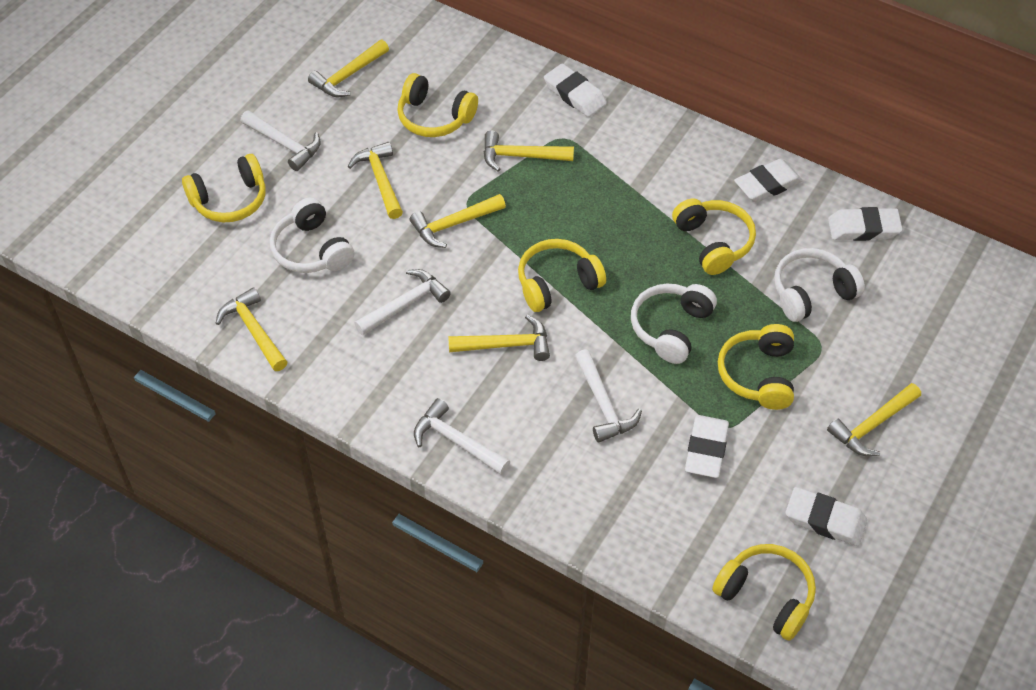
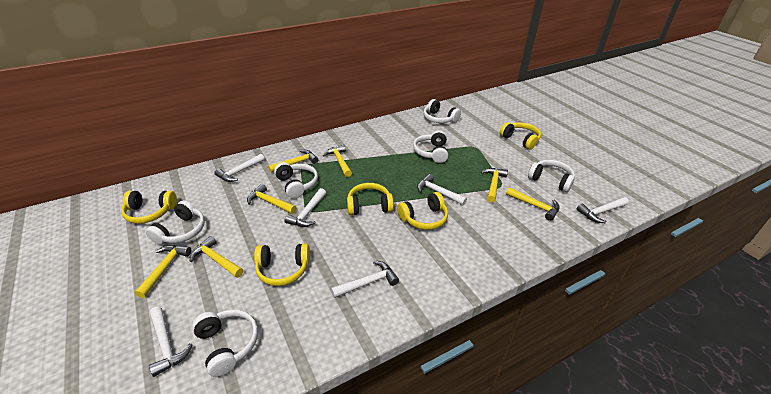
white eraser: [544,64,607,117] [685,415,729,478] [734,159,803,202] [786,487,867,546] [828,207,903,241] = 5 -> none = 0
white hammer: [241,110,321,171] [354,269,451,335] [414,398,510,475] [575,349,642,443] = 4 -> [149,307,193,377] [214,154,265,182] [284,188,326,227] [331,261,399,298] [417,174,467,205] [577,197,629,223] = 6
white headphones: [270,197,354,273] [631,284,717,364] [774,248,865,322] = 3 -> [146,200,205,245] [192,310,258,377] [274,162,318,199] [413,130,448,163] [423,99,461,123] [528,160,575,192] = 6
yellow headphones: [182,154,266,222] [397,73,478,137] [518,239,606,312] [672,198,756,275] [712,544,816,641] [718,324,794,410] = 6 -> [121,191,177,224] [254,244,310,286] [347,183,394,215] [397,192,448,230] [500,122,541,150] = 5

